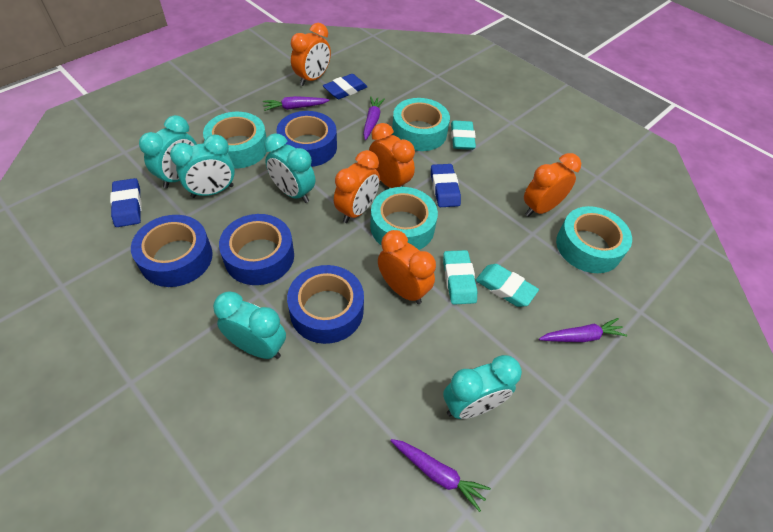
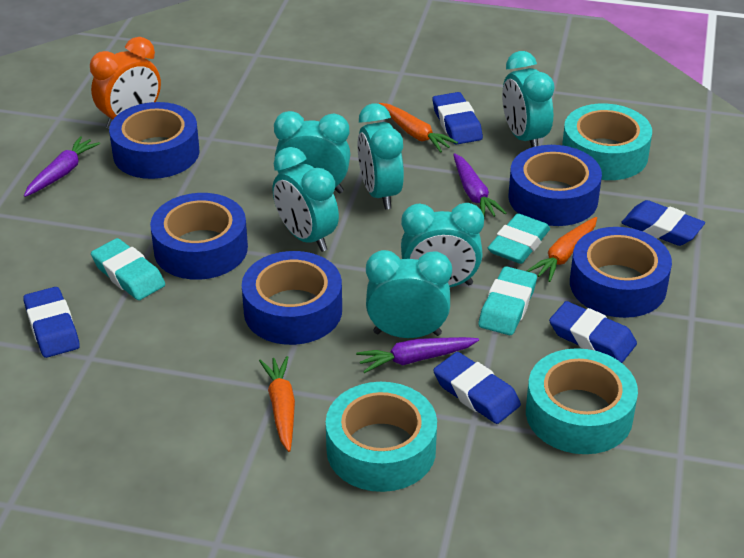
blue eraser: [110,178,142,227] [323,74,367,99] [431,164,461,207] = 3 -> [23,287,80,358] [433,92,483,145] [433,352,521,424] [549,301,637,363] [621,200,705,246] = 5
blue tape: [131,215,213,287] [219,214,294,285] [276,111,337,167] [287,265,364,344] = 4 -> [109,102,199,179] [150,193,248,280] [242,251,342,345] [509,145,602,226] [570,227,672,318] = 5
orange carrot: none = 0 -> [259,356,295,452] [379,103,458,153] [527,217,597,282] = 3
orange clock: [291,23,331,86] [334,150,380,223] [369,123,415,188] [378,230,436,304] [524,153,581,217] = 5 -> [90,37,161,129] = 1
purple carrot: [263,96,330,111] [363,96,385,140] [390,439,491,512] [539,318,627,342] = 4 -> [24,136,100,197] [356,337,479,373] [453,153,506,218] = 3
turquoise clock: [139,115,197,189] [170,134,235,198] [213,291,286,359] [264,133,315,203] [443,355,522,419] = 5 -> [273,147,339,252] [274,111,350,194] [357,103,404,210] [366,250,452,338] [401,203,484,287] [502,51,555,147] = 6
turquoise tape: [203,112,267,169] [370,187,438,250] [392,98,450,151] [556,206,632,273] = 4 -> [326,382,437,492] [526,348,638,454] [562,104,652,180] = 3

